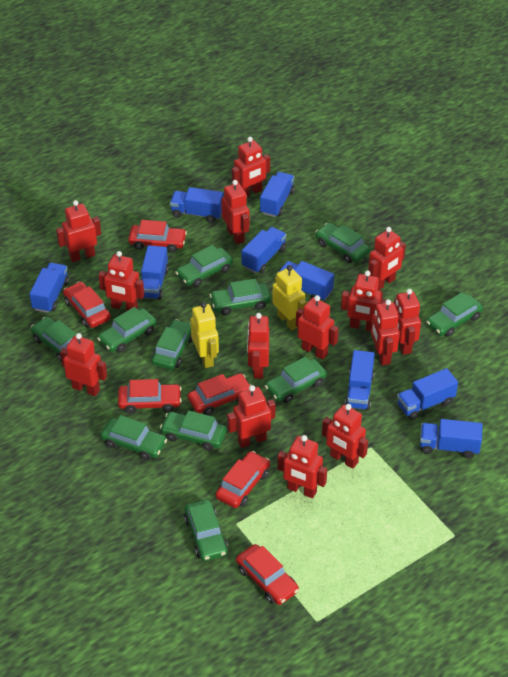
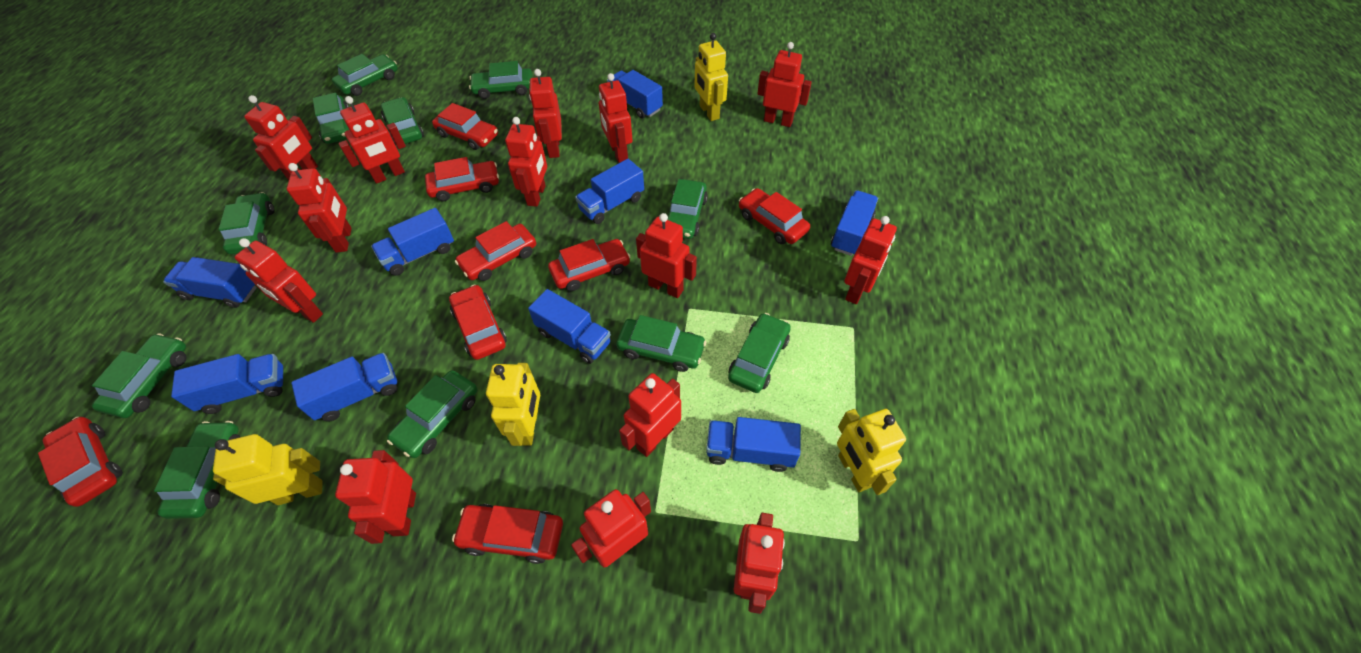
red car: [63,282,111,328] [118,379,182,413] [128,220,187,252] [188,373,251,415] [215,451,270,508] [236,544,299,605] = 6 -> [38,417,123,507] [425,157,499,201] [432,103,498,150] [449,284,507,360] [452,504,563,564] [455,221,536,281] [548,239,630,291] [739,188,810,244] = 8
yellow robot: [191,302,219,368] [272,265,306,330] = 2 -> [213,434,323,505] [486,363,540,446] [694,33,728,121] [837,409,906,495] = 4

